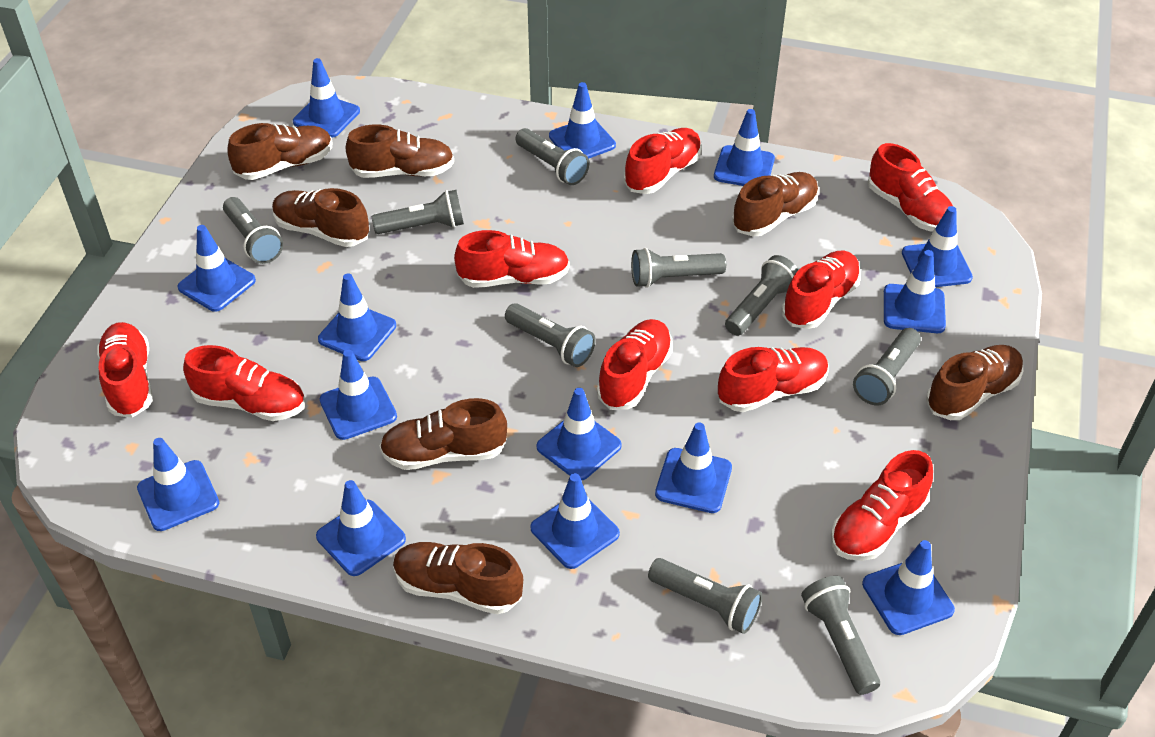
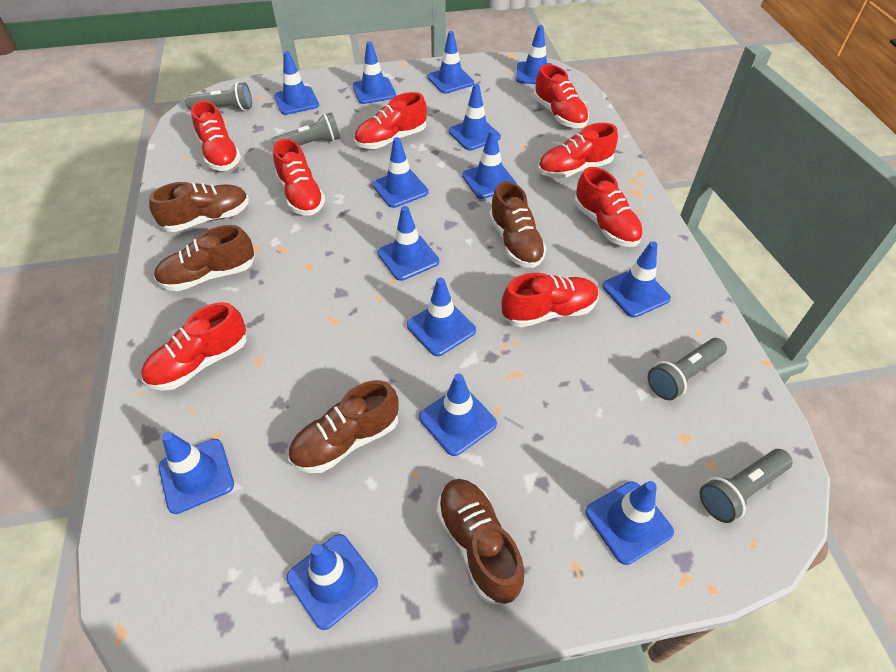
brown shoe: [227,123,333,180] [272,188,369,247] [345,124,454,178] [379,398,507,470] [393,542,523,615] [732,172,819,236] [926,345,1023,420] = 7 -> [149,182,249,232] [154,225,255,291] [288,380,399,473] [437,479,524,604] [489,181,547,268] = 5
grey flashlight: [223,197,283,264] [372,190,464,234] [505,303,595,367] [515,128,589,185] [631,248,726,288] [648,558,762,634] [725,255,798,336] [801,576,880,695] [853,328,921,405] = 9 -> [185,82,252,110] [271,113,340,145] [648,338,727,400] [699,449,793,523] = 4
red shoe: [97,322,153,418] [183,345,305,421] [454,230,570,288] [597,319,673,410] [624,128,702,194] [718,347,829,412] [781,251,861,329] [831,450,933,561] [868,143,953,232] = 9 -> [141,302,246,391] [191,101,241,171] [273,139,325,216] [354,92,427,149] [502,273,599,327] [534,64,589,128] [538,123,618,179] [574,167,643,247] = 8

